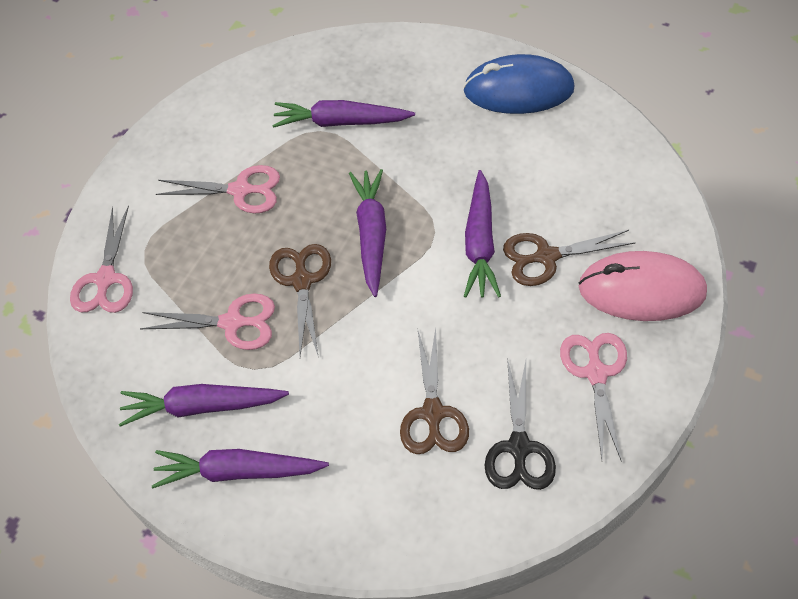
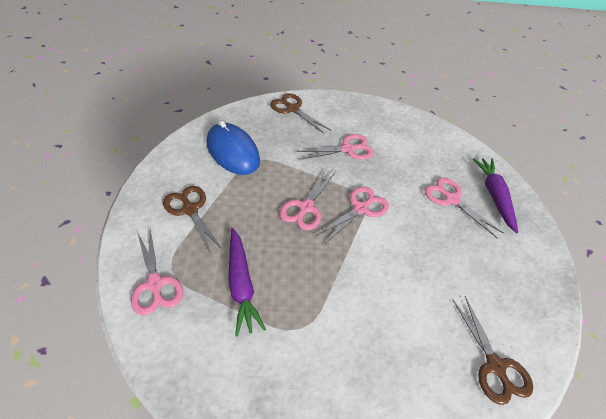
black scissors: [484,358,556,490] = 1 -> none = 0
pink mouse: [579,251,707,321] = 1 -> none = 0
pink scissors: [70,205,133,313] [140,293,275,350] [156,165,280,214] [560,333,627,462] = 4 -> [131,229,183,315] [279,169,336,231] [297,134,374,160] [316,186,389,243] [425,178,504,238] = 5
purple carrot: [119,384,289,426] [152,449,329,489] [272,100,415,128] [349,169,386,297] [464,170,501,298] = 5 -> [228,228,266,337] [473,158,518,233] = 2

